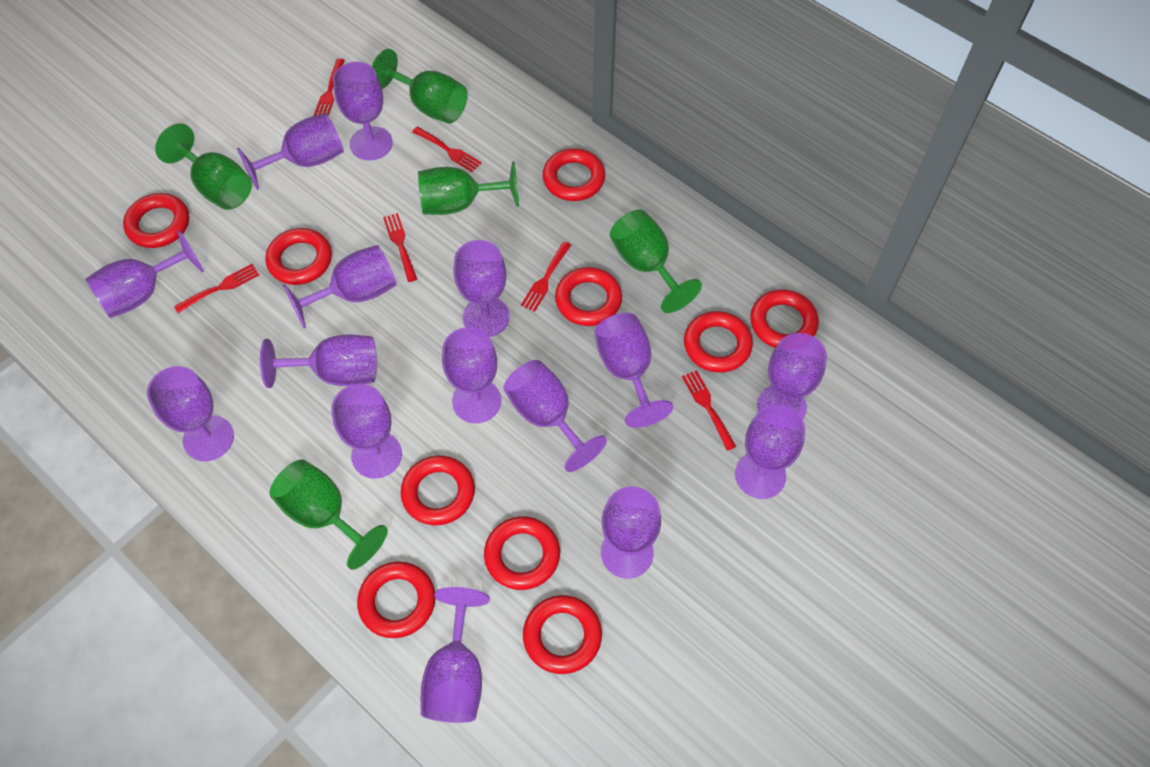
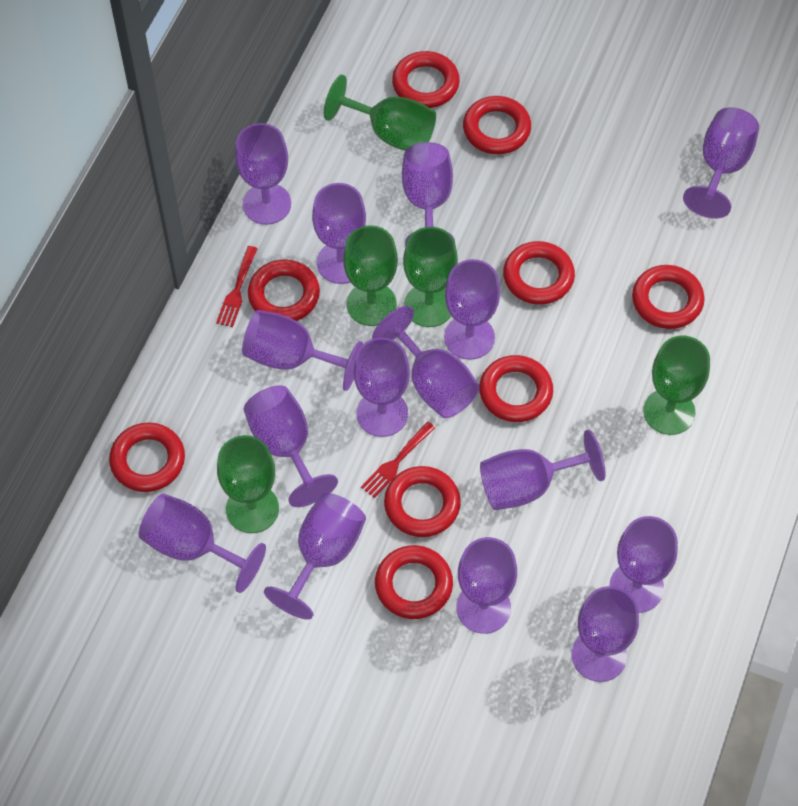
red fork: [174,264,259,313] [314,58,345,116] [383,213,417,282] [412,127,481,172] [521,242,571,312] [682,370,736,451] = 6 -> [216,246,258,327] [361,422,435,498] = 2
red ring: [123,193,189,248] [266,228,332,285] [357,562,436,638] [401,456,475,525] [484,516,560,590] [523,595,602,674] [542,148,605,201] [555,267,622,326] [684,311,753,373] [750,289,819,348] = 10 -> [109,422,185,492] [248,259,320,321] [375,545,453,619] [384,466,461,537] [392,51,460,108] [463,96,531,154] [479,355,553,422] [503,241,575,305] [632,265,705,329] = 9

